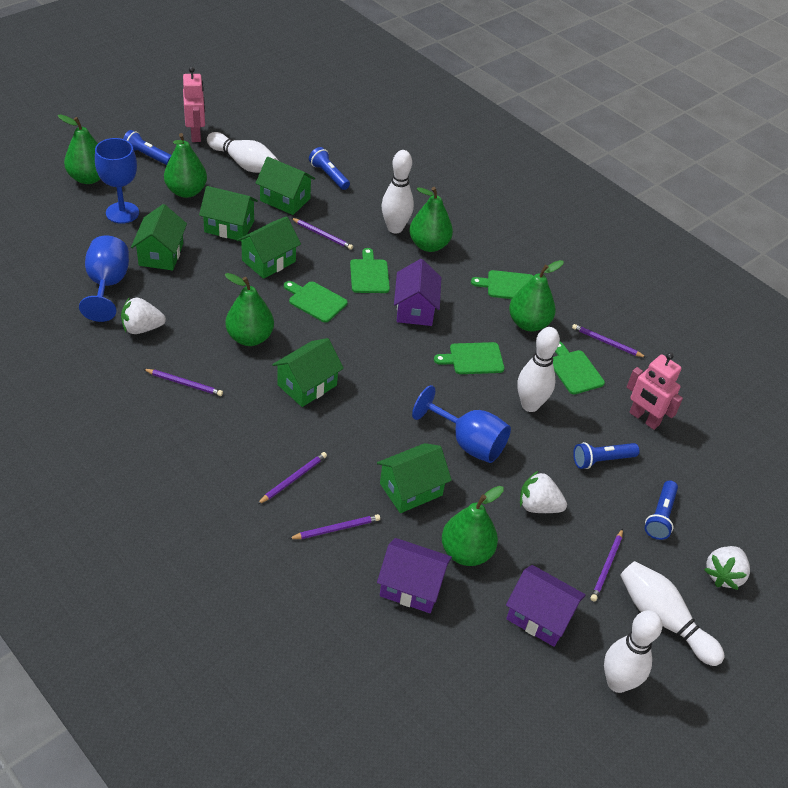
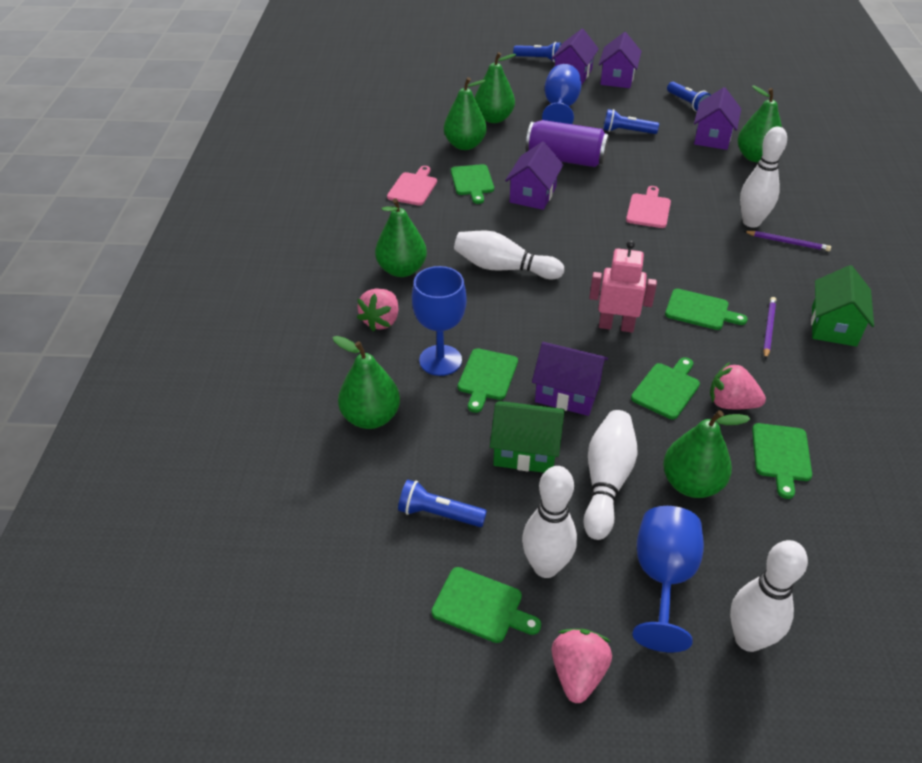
green cutting board: [284,281,347,323] [350,248,390,293] [434,342,504,374] [471,270,533,299] [553,342,605,394] = 5 -> [431,567,541,643] [451,164,494,204] [458,348,518,413] [631,357,700,419] [665,289,748,330] [752,423,812,499] = 6
green house: [131,204,187,271] [199,186,258,241] [237,216,301,279] [256,157,315,215] [272,338,344,407] [377,443,452,513] = 6 -> [490,401,564,473] [811,265,874,347] = 2
pink cutting board: none = 0 -> [387,166,437,206] [626,186,671,228] = 2
pink robot: [183,67,205,142] [627,353,683,430] = 2 -> [589,240,657,333] = 1
pink strawberry: none = 0 -> [357,289,398,331] [551,629,612,703] [710,362,766,409] = 3
purple can: none = 0 -> [526,120,609,167] = 1
purple house: [377,538,452,613] [394,259,441,326] [506,565,586,647] = 3 -> [505,141,563,210] [532,342,608,416] [551,29,599,85] [599,32,642,88] [694,87,741,150] = 5
purple pencil: [144,369,223,396] [258,452,327,504] [289,514,380,539] [291,218,353,250] [572,324,647,358] [590,529,623,602] = 6 -> [744,231,831,251] [763,297,776,360] = 2
white strawberry: [121,297,166,334] [520,471,567,513] [704,546,750,590] = 3 -> none = 0

